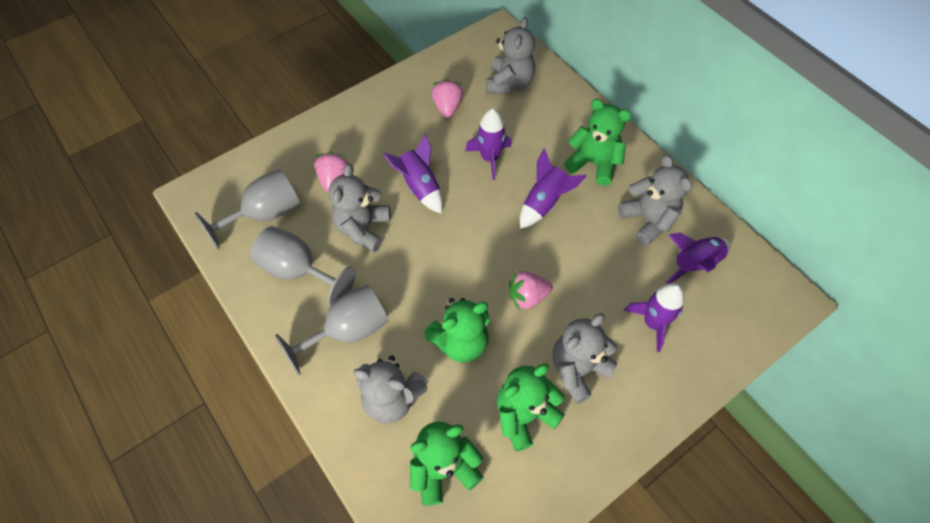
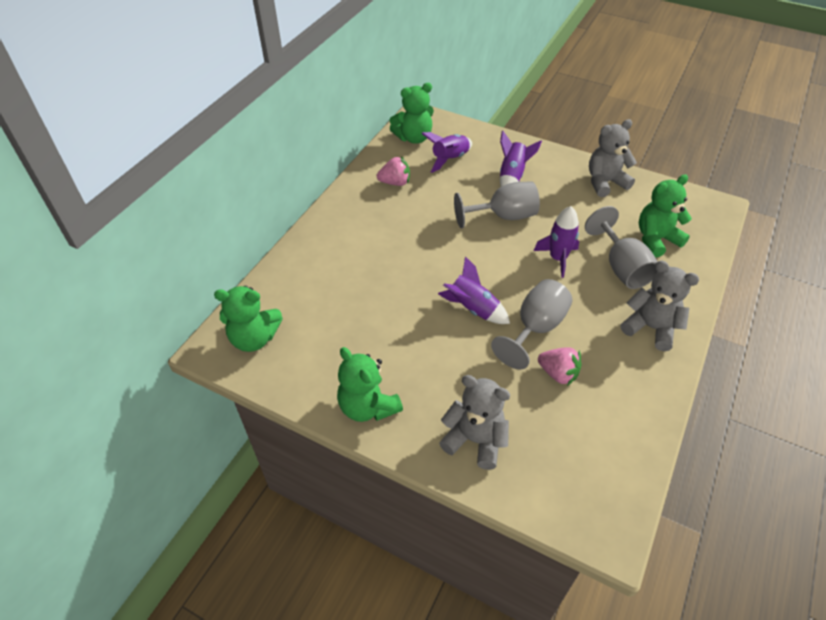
grey teddy bear: [329,163,391,252] [353,356,428,423] [486,17,535,94] [553,313,618,404] [618,155,692,246] = 5 -> [439,375,510,470] [589,119,637,197] [621,261,699,351] = 3
pink strawberry: [315,152,348,193] [431,79,463,118] [509,271,553,310] = 3 -> [377,156,410,186] [538,347,581,386] = 2
purple rocket: [383,134,443,214] [465,109,511,180] [520,149,586,229] [624,283,684,352] [666,233,731,284] = 5 -> [421,132,472,173] [438,256,510,324] [500,131,542,187] [534,206,579,278] = 4

